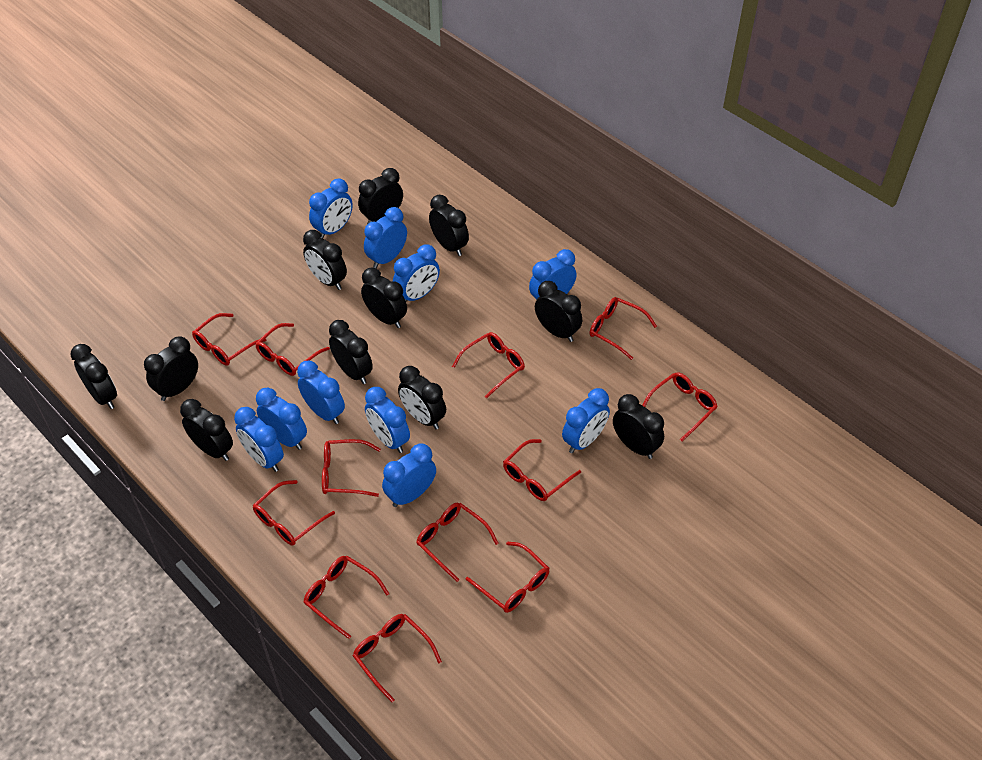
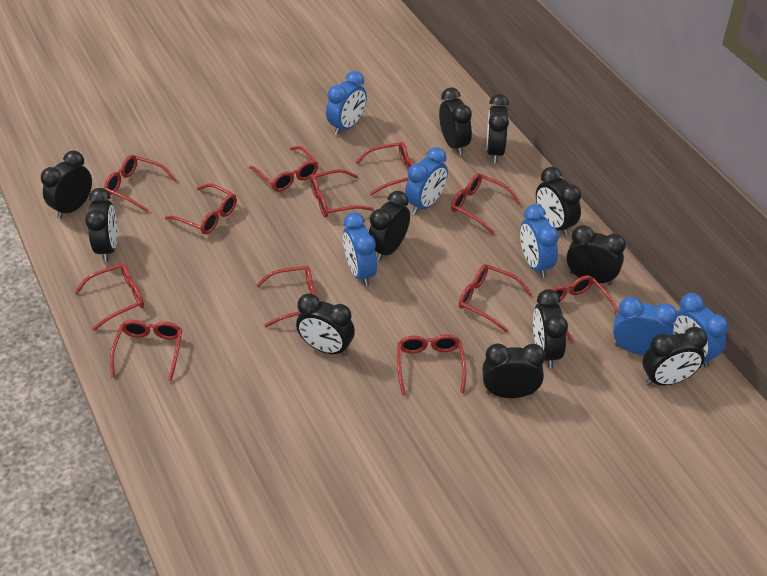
blue clock: [234,407,284,472] [256,388,307,450] [297,361,345,424] [309,178,353,238] [364,207,407,268] [365,387,410,453] [382,443,436,507] [393,244,440,302] [529,249,577,300] [562,388,610,453] = 10 -> [326,71,367,135] [343,212,377,286] [405,147,448,215] [520,204,559,278] [613,297,678,355] [673,293,728,368] = 6

